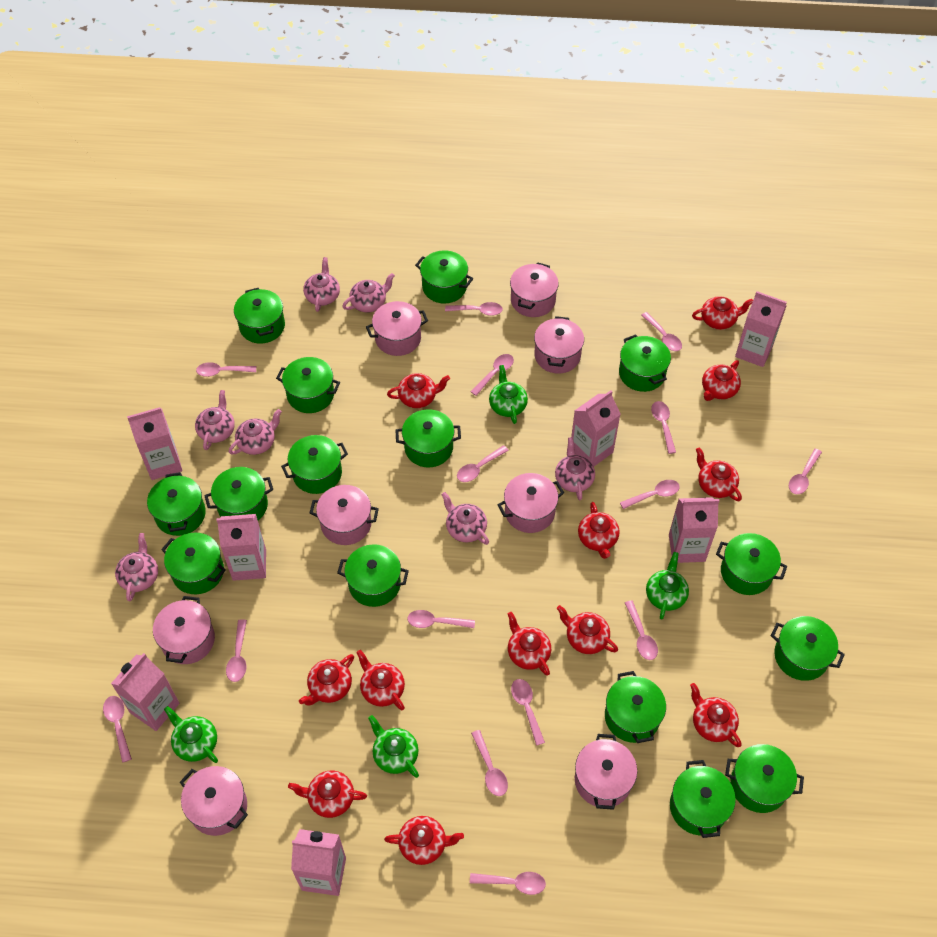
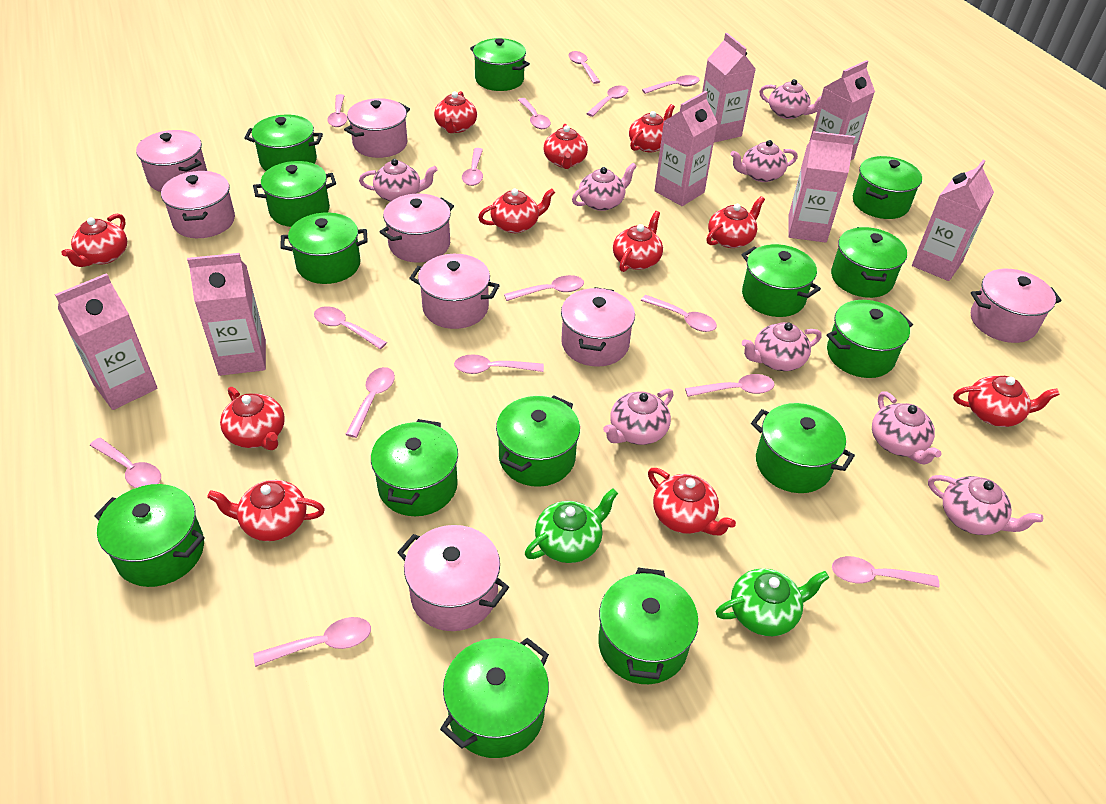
green pot: [147,472,206,536] [161,533,226,594] [204,467,273,520] [234,288,285,344] [276,357,340,413] [281,435,348,494] [337,544,409,607] [395,409,461,467] [415,250,473,303] [605,671,666,743] [619,334,671,392] [670,760,736,838] [716,533,787,595] [725,744,804,813] [771,616,845,681] = 15 -> [94,484,205,587] [244,115,323,171] [253,161,336,227] [280,213,368,284] [371,419,458,516] [440,638,549,758] [470,38,530,91] [496,395,580,487] [598,568,698,684] [742,244,821,317] [751,403,855,493] [827,300,913,378] [831,227,907,298] [853,156,922,219] = 14
green teapot: [164,706,218,763] [368,715,419,778] [489,365,528,424] [646,552,689,620] = 4 -> [525,488,618,563] [716,568,829,636] = 2
pink teapot: [115,533,158,601] [195,390,235,450] [229,409,282,455] [303,257,340,312] [342,273,395,313] [441,492,489,545] [555,437,595,500] = 7 -> [359,159,438,202] [572,163,637,211] [603,389,674,445] [730,140,798,182] [742,322,822,371] [759,79,821,119] [872,391,942,464] [928,475,1043,535] = 8
red teapot: [288,770,367,818] [299,654,354,705] [356,650,405,711] [384,816,464,865] [387,373,450,408] [508,612,551,676] [557,605,618,654] [578,502,620,559] [690,683,741,747] [692,296,753,330] [696,447,742,501] [702,360,741,401] = 12 -> [61,214,127,267] [207,480,325,541] [220,387,285,450] [434,91,477,133] [478,189,555,233] [543,124,588,169] [613,211,663,272] [629,104,675,152] [648,468,736,536] [706,196,765,248] [953,376,1060,427] = 11

